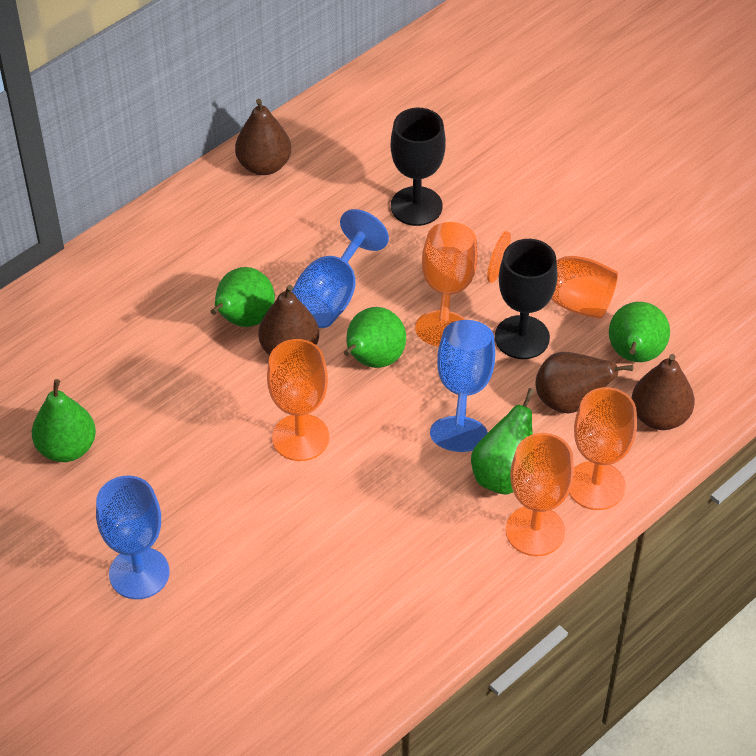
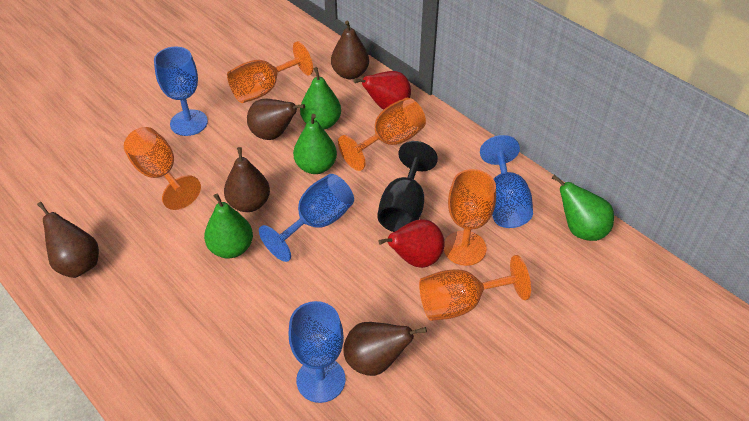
black goblet: [391,108,446,226] [495,239,558,359] = 2 -> [377,141,438,232] = 1
blue goblet: [96,475,169,599] [292,209,389,328] [430,320,495,452] = 3 -> [154,46,208,136] [259,174,354,262] [289,301,346,403] [480,135,533,228] = 4
brown pear: [235,99,291,175] [259,285,319,355] [535,352,633,414] [632,354,695,430] = 4 -> [37,202,99,278] [224,147,270,212] [247,99,305,140] [331,21,369,79] [343,322,427,376] = 5
green pear: [32,379,96,462] [211,267,275,327] [344,307,406,368] [471,388,535,495] [609,302,670,362] = 5 -> [204,194,253,258] [293,114,337,174] [300,67,341,130] [552,175,614,241] = 4
red pear: none = 0 -> [354,71,411,109] [378,219,445,268] = 2

